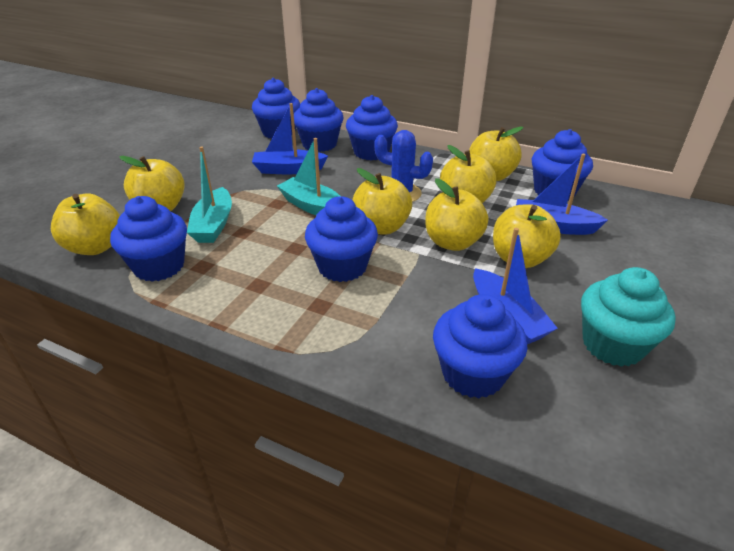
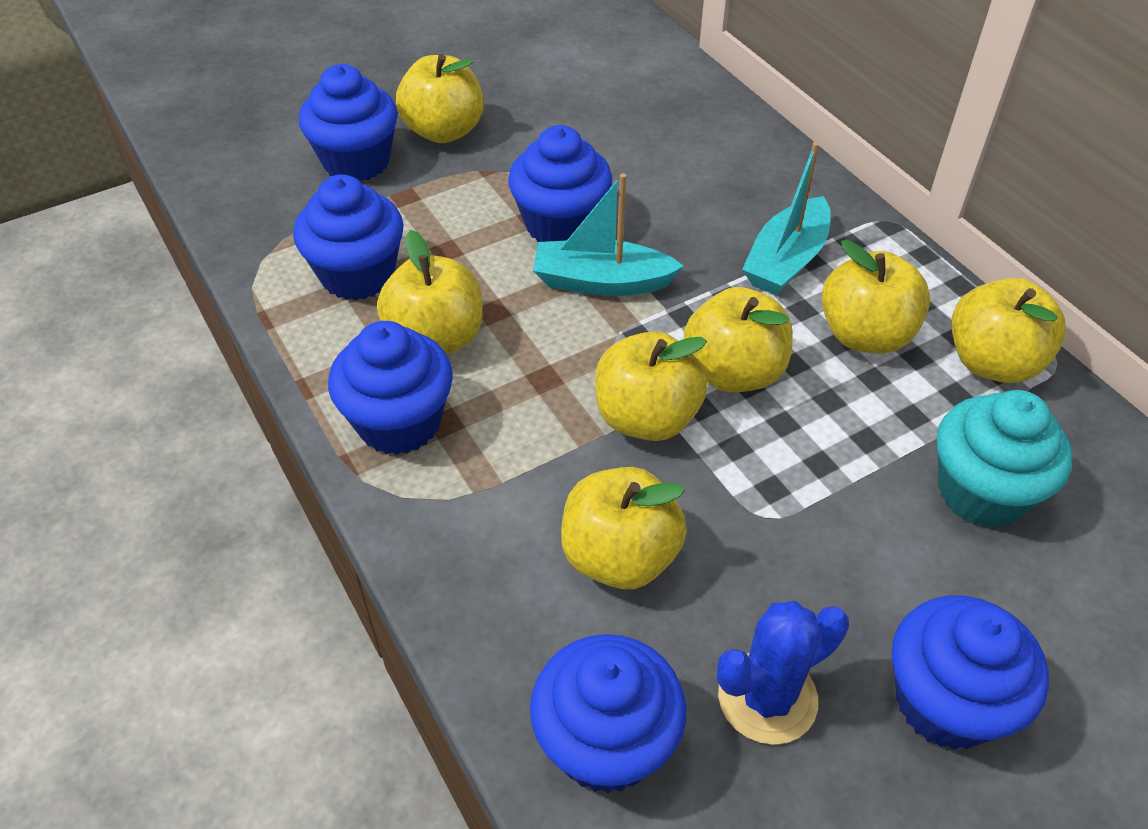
blue boat: [252,103,328,174] [473,228,558,344] [516,154,608,235] = 3 -> none = 0
blue cupcake: [110,196,187,282] [252,78,300,139] [294,88,343,152] [305,196,378,282] [346,95,398,160] [433,294,528,398] [532,129,593,200] = 7 -> [293,174,404,300] [299,64,398,182] [328,321,453,455] [508,125,612,242] [530,634,687,793] [892,595,1049,750] = 6

